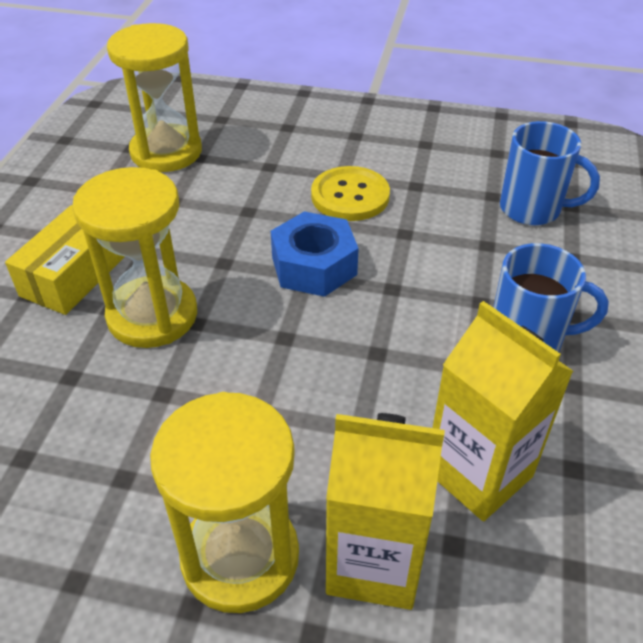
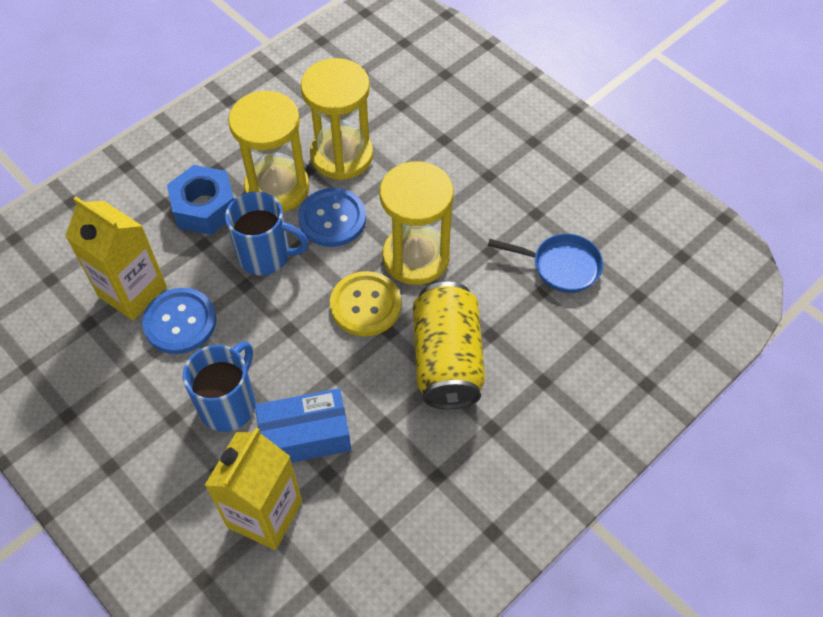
blue box: none = 0 -> [255,388,351,463] = 1
blue button: none = 0 -> [142,288,216,354] [298,188,366,247] = 2
blue pan: none = 0 -> [488,234,603,293] = 1
yellow box: [5,205,125,315] = 1 -> none = 0
yellow can: none = 0 -> [413,282,485,410] = 1

